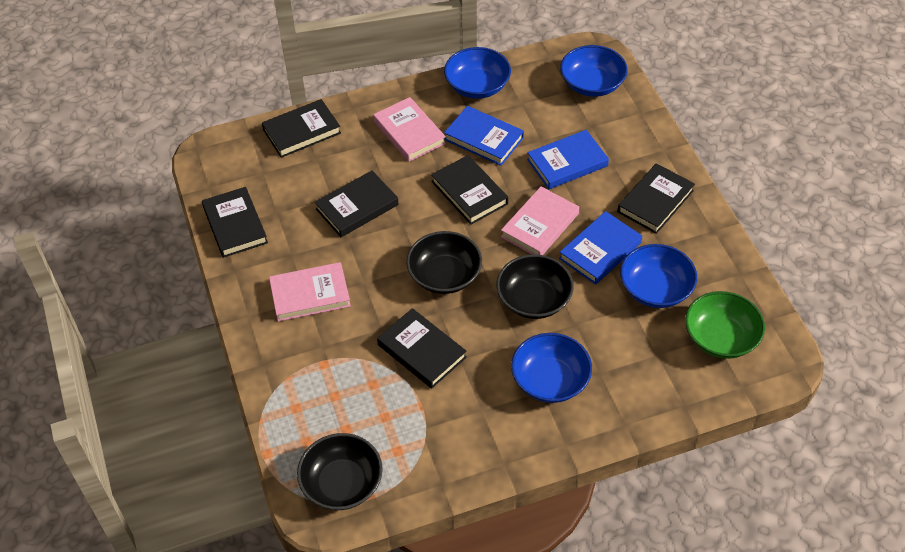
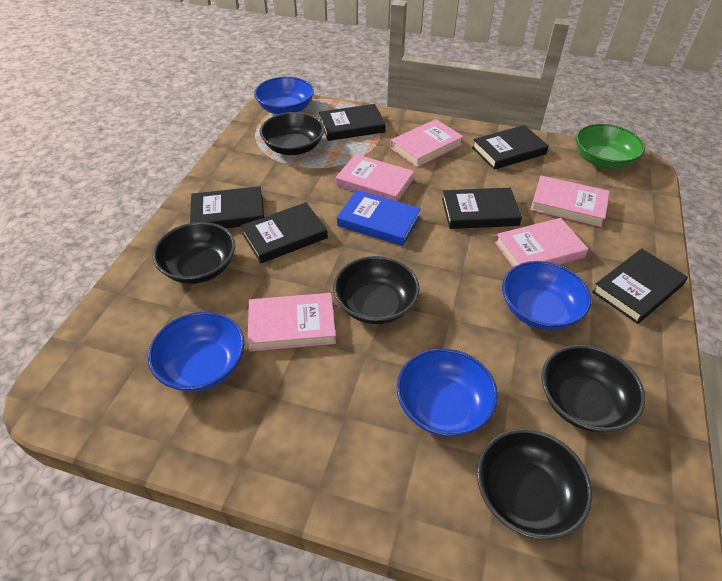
black bowl: [297,433,383,510] [406,231,482,294] [496,254,574,319] = 3 -> [153,222,235,284] [260,112,324,155] [333,256,420,324] [477,429,592,540] [541,345,645,432] = 5
blue book: [444,106,524,166] [527,130,609,189] [559,211,642,285] = 3 -> [337,190,421,246] = 1
pink book: [269,262,351,322] [373,97,446,162] [501,186,579,255] = 3 -> [248,293,336,352] [336,154,414,202] [390,119,464,167] [495,218,588,267] [530,175,610,227] = 5

